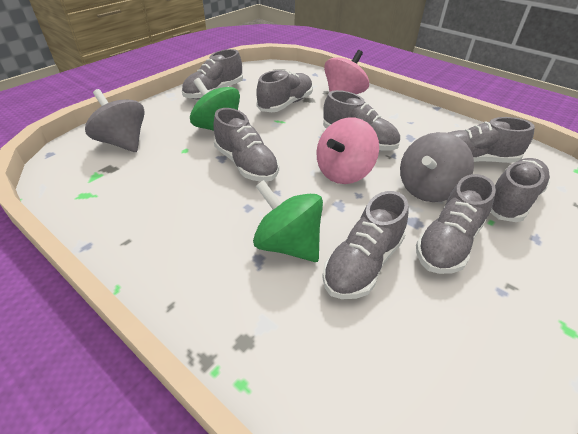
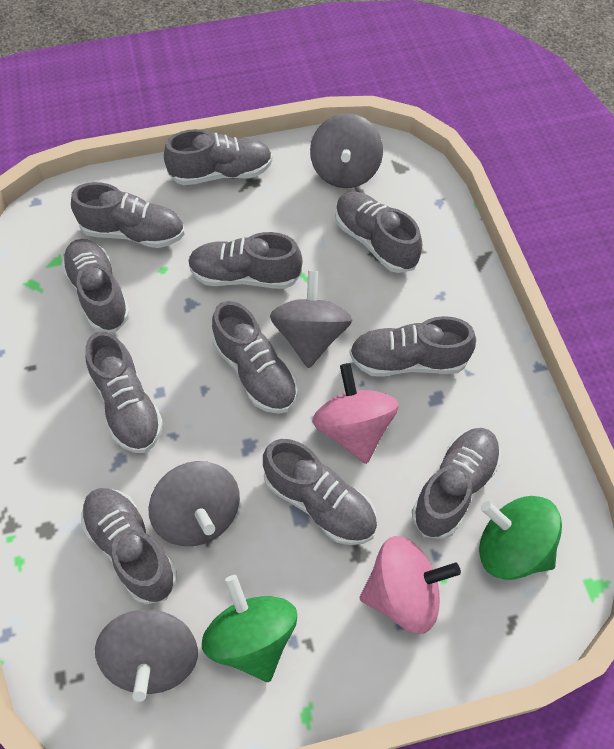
grey shoe: [182,49,243,99] [213,108,279,182] [256,70,313,112] [322,191,408,299] [323,90,400,151] [416,174,496,274] [448,117,535,163] [490,158,550,222] = 8 -> [61,239,130,332] [71,182,185,248] [81,488,177,604] [85,331,163,453] [164,129,273,185] [188,232,302,289] [212,301,298,414] [263,439,377,545] [335,192,422,273] [350,316,476,377] [412,428,501,539] = 11
grey spinning top: [85,89,144,152] [400,132,474,202] = 2 -> [95,610,198,702] [148,461,240,546] [270,271,352,368] [310,113,383,188] = 4

